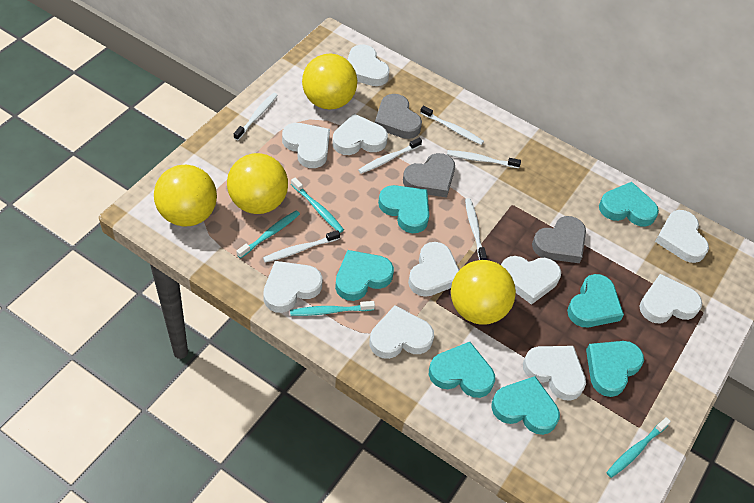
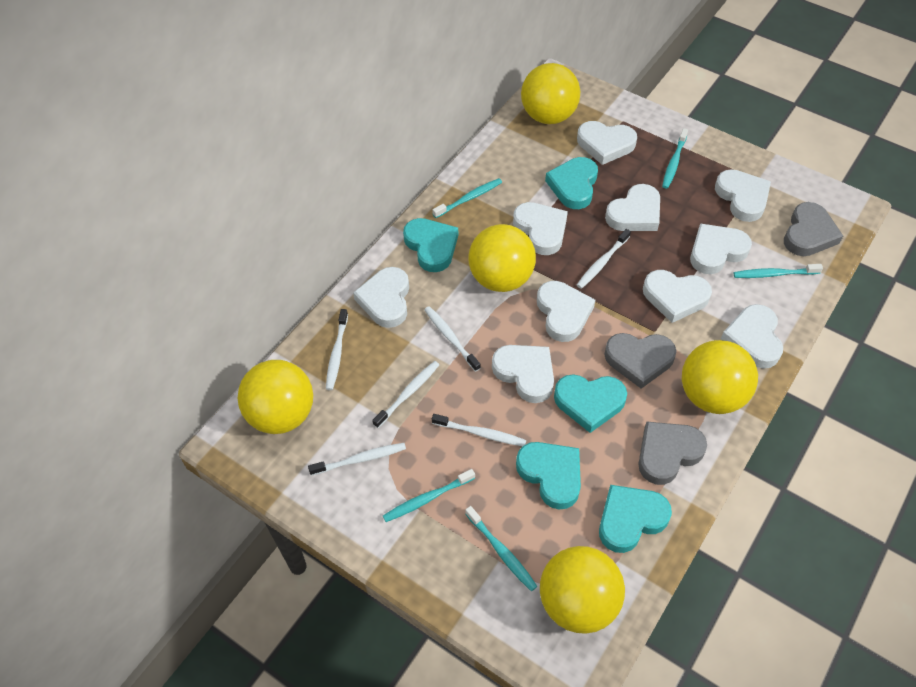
turquoise heart: [335,250,394,301] [378,185,429,233] [429,342,495,398] [491,376,560,435] [567,274,624,327] [586,341,644,397] [599,182,659,227] = 7 -> [403,218,458,272] [516,442,581,509] [545,157,598,209] [554,374,627,433] [599,485,672,553] = 5
turquoise toothbrush: [236,210,300,259] [290,301,375,316] [291,178,344,233] [606,417,671,478] = 4 -> [383,469,475,522] [432,178,502,218] [465,506,537,591] [662,128,688,189] [733,264,823,278] = 5
yellow ball: [154,165,217,226] [227,153,288,214] [302,53,357,110] [451,260,516,325] = 4 -> [238,360,313,434] [468,224,536,292] [521,63,580,124] [540,546,625,634] [682,340,758,414] = 5

